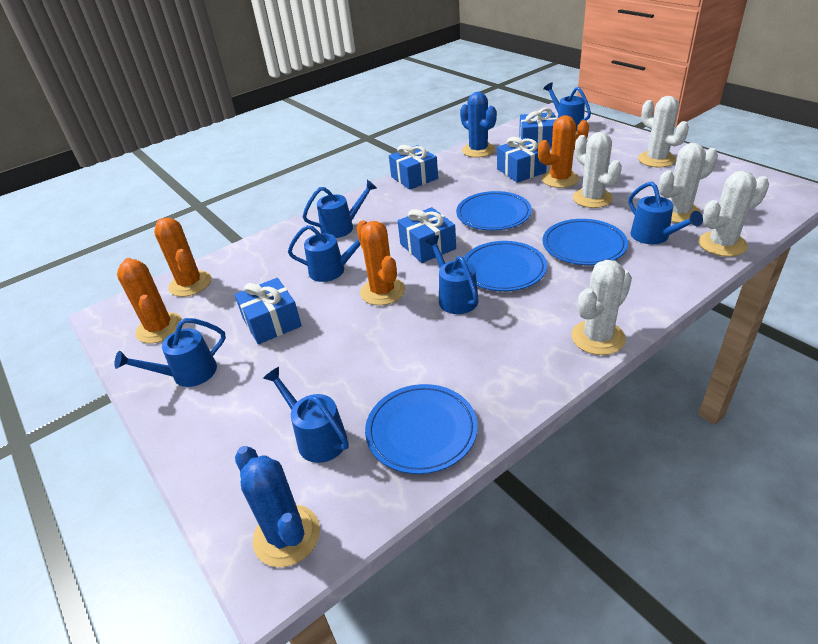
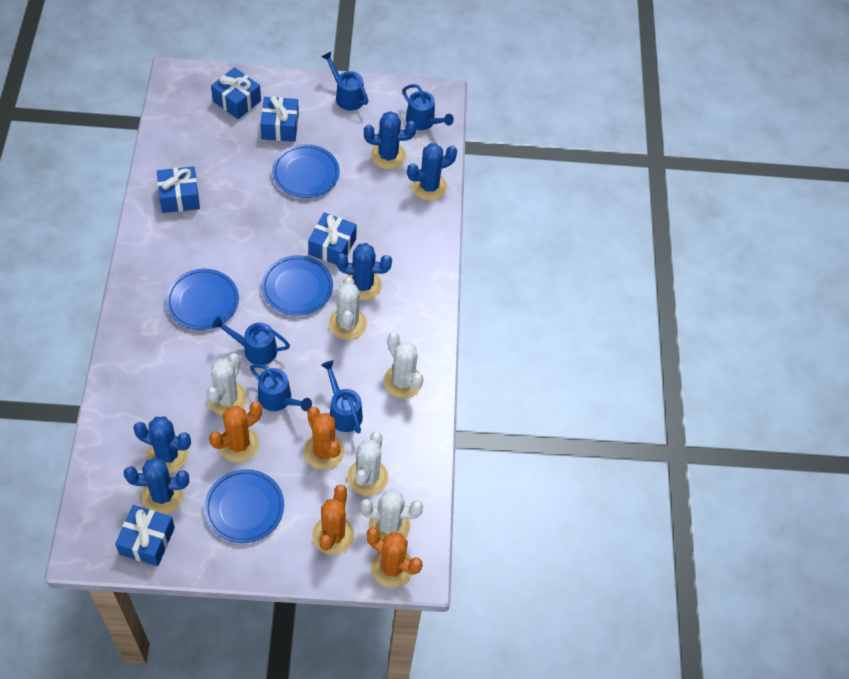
blue cactus: [235,446,320,567] [460,92,497,158] = 2 -> [124,457,189,514] [133,416,191,473] [336,243,392,301] [364,111,416,169] [407,143,457,201] = 5
blue watering can: [114,318,226,387] [263,367,349,463] [288,225,360,282] [303,180,377,238] [425,235,478,314] [543,83,591,131] [628,181,703,244] = 7 -> [212,316,290,365] [250,364,312,411] [321,360,363,434] [322,52,368,111] [403,84,454,130] = 5

